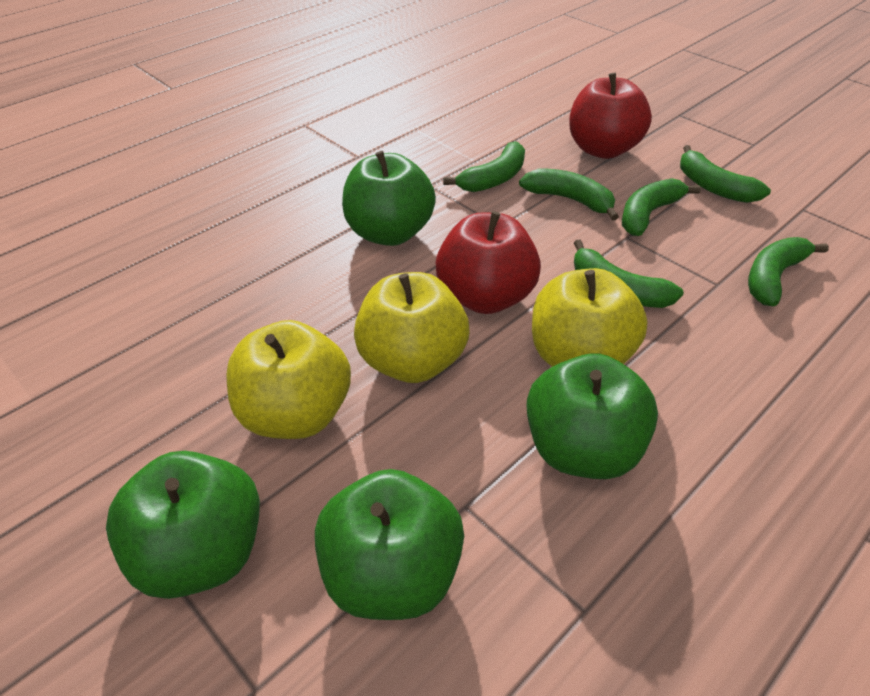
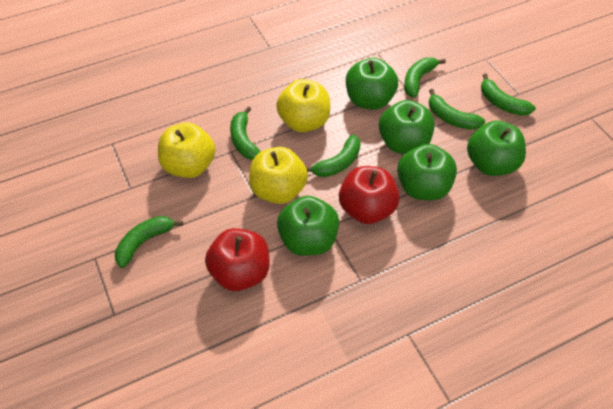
green apple: [106,451,260,599] [315,469,464,620] [342,151,436,246] [526,353,658,479] = 4 -> [277,196,339,256] [346,58,398,110] [379,100,435,154] [397,144,457,200] [467,121,526,176] = 5

